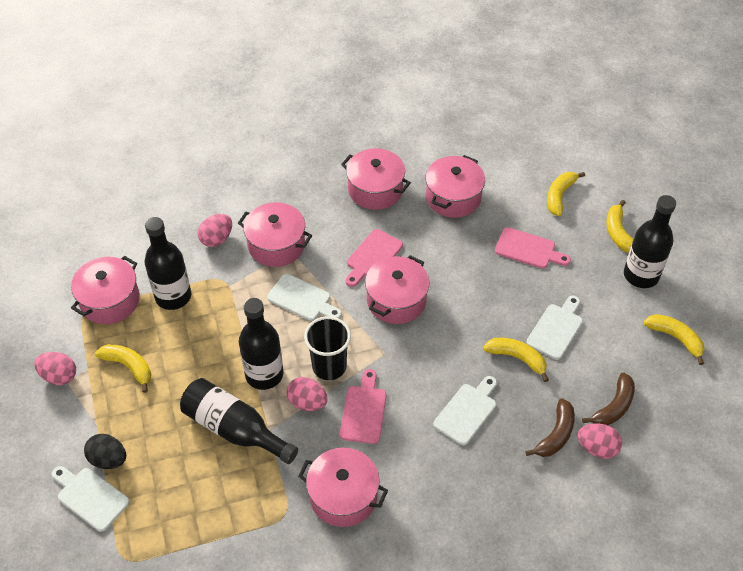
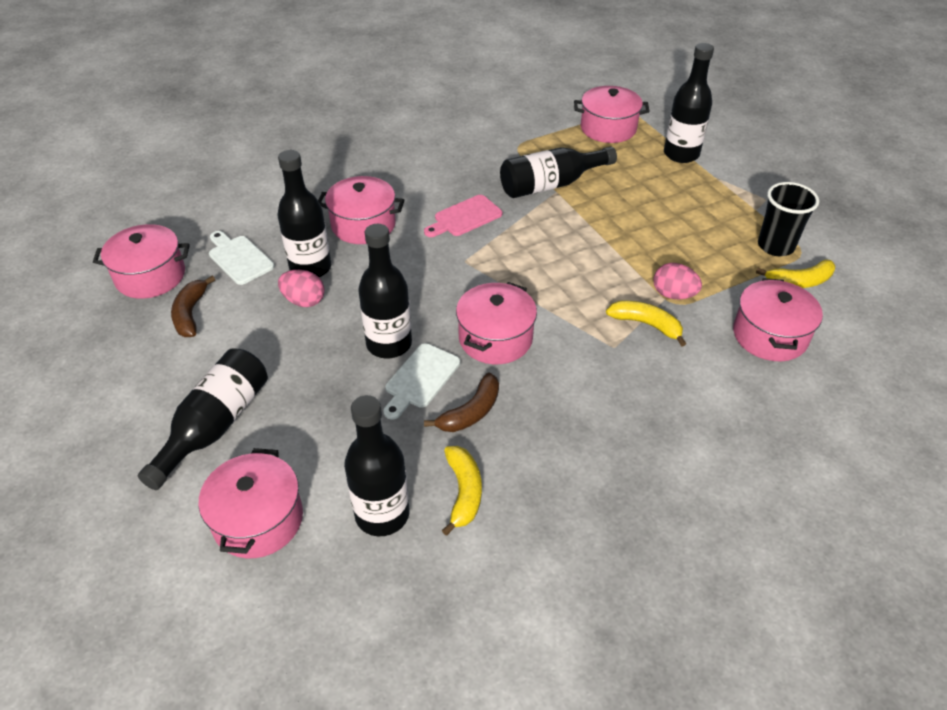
black bottle: [144,217,191,310] [180,378,298,464] [239,298,284,390] [624,195,676,288] = 4 -> [138,349,268,490] [278,150,331,277] [344,395,409,536] [358,224,412,358] [500,147,617,198] [664,43,714,163] = 6
black egg: [84,434,126,469] = 1 -> none = 0
pink cutting board: [340,369,386,444] [346,229,403,287] [495,227,571,269] = 3 -> [424,195,502,237] = 1
pink egg: [35,352,76,385] [198,214,232,247] [287,377,327,411] [577,423,622,459] = 4 -> [278,270,324,307] [653,263,702,299] = 2
white cutting board: [52,466,130,532] [267,274,342,321] [433,376,497,445] [526,296,583,360] = 4 -> [209,231,274,285] [384,343,460,420] = 2
yellow banana: [95,344,151,393] [483,338,549,382] [547,172,585,216] [606,200,634,253] [643,314,705,365] = 5 -> [442,446,482,536] [606,300,686,347] [756,259,836,288] = 3

